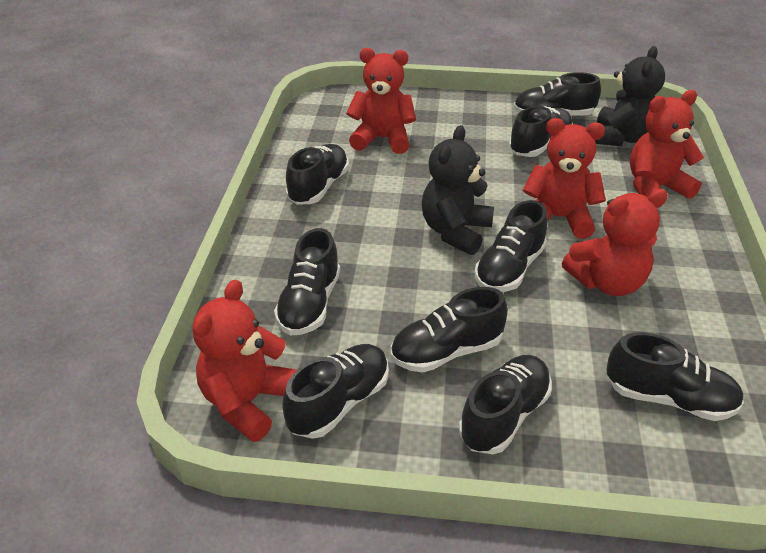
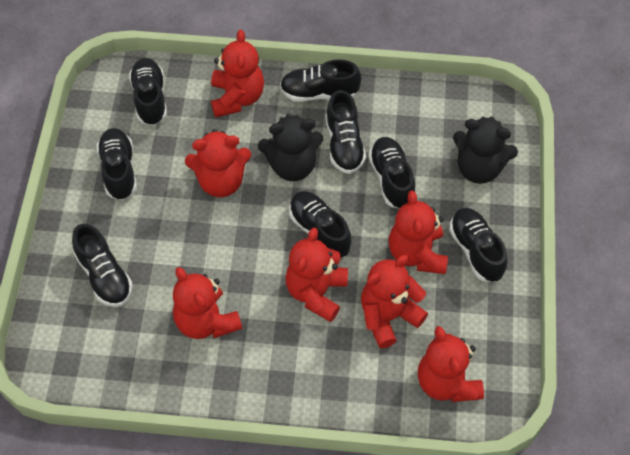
black shoe: [274,228,340,335] [282,344,389,439] [286,144,349,205] [391,287,508,373] [459,355,552,454] [475,200,548,292] [509,106,573,157] [513,72,601,116] [606,332,744,421] = 9 -> [72,224,133,307] [96,128,137,200] [129,58,167,126] [280,59,361,102] [289,191,351,258] [326,90,366,174] [368,137,415,208] [449,208,508,282] = 8
red teddy bear: [193,280,296,442] [346,48,416,154] [523,118,606,239] [562,189,668,296] [630,90,704,199] = 5 -> [173,267,242,339] [185,129,251,197] [211,30,264,117] [285,228,348,322] [361,255,428,348] [389,190,448,274] [418,326,484,402] = 7

